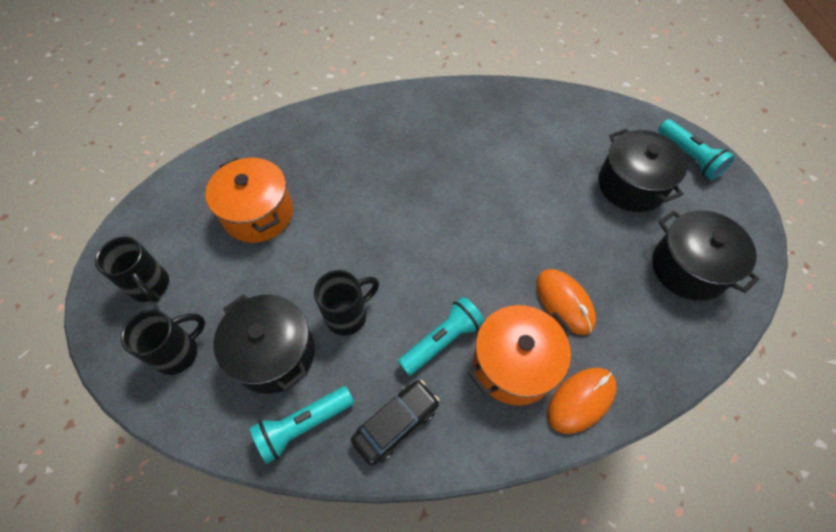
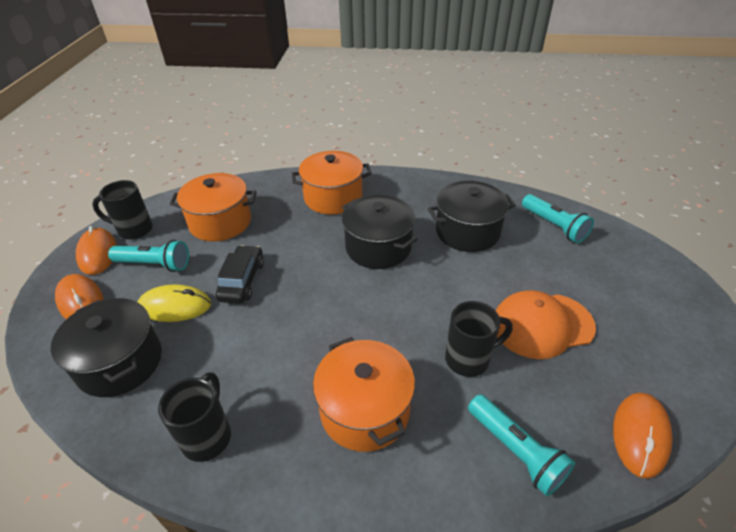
orange cap: none = 0 -> [496,290,596,359] = 1
orange mouse: [537,269,596,335] [547,368,617,434] = 2 -> [55,274,104,319] [76,226,117,275] [613,393,673,479] = 3
orange pot: [205,157,293,243] [469,305,572,406] = 2 -> [169,173,257,242] [291,151,372,215] [313,337,415,452] = 3
yellow mouse: none = 0 -> [138,284,211,322] = 1

